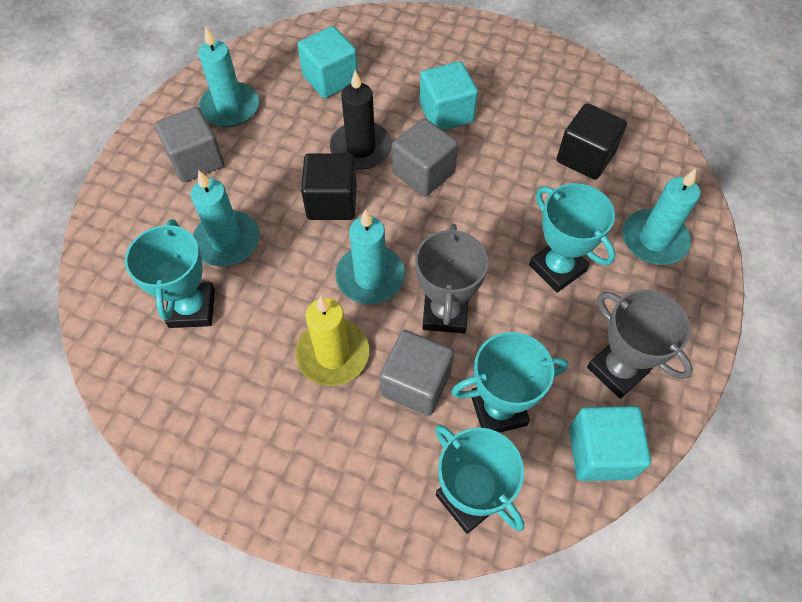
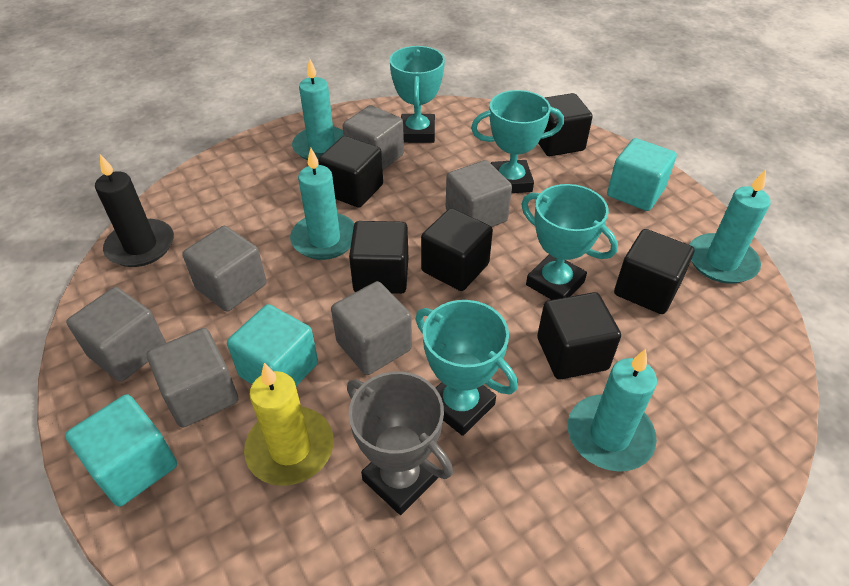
black cube: [301,153,356,220] [557,103,627,180] = 2 -> [318,136,383,208] [349,221,408,294] [421,208,493,291] [537,292,621,380] [538,93,593,156] [614,229,694,314] = 6
grey cube: [155,107,224,182] [380,330,454,416] [392,118,458,197] = 3 -> [66,287,166,382] [147,328,238,428] [182,226,267,312] [331,281,412,375] [343,105,404,170] [446,160,512,227] = 6
grey trophy: [415,224,488,333] [587,290,693,399] = 2 -> [347,371,453,515] = 1

